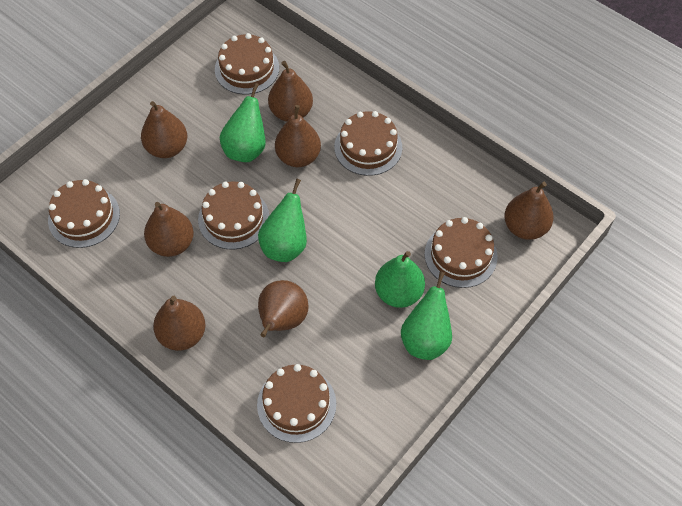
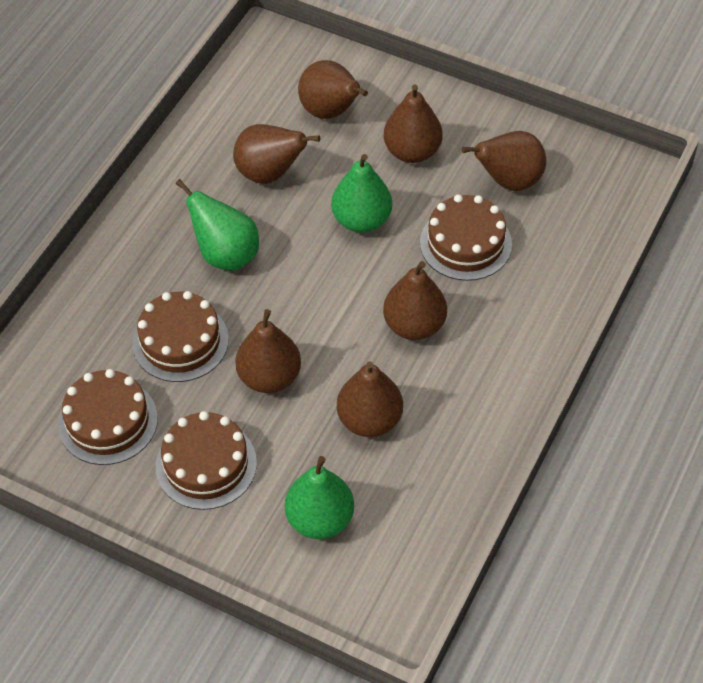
brown cake: [48,179,120,248] [198,182,269,249] [215,33,279,94] [257,364,336,443] [334,111,402,176] [425,217,498,288] = 6 -> [58,369,158,465] [132,291,229,382] [156,411,257,510] [420,194,512,281] = 4
green pear: [220,83,266,162] [258,179,307,262] [375,251,425,308] [401,272,452,360] = 4 -> [176,179,259,271] [285,456,354,539] [331,154,392,233] = 3

